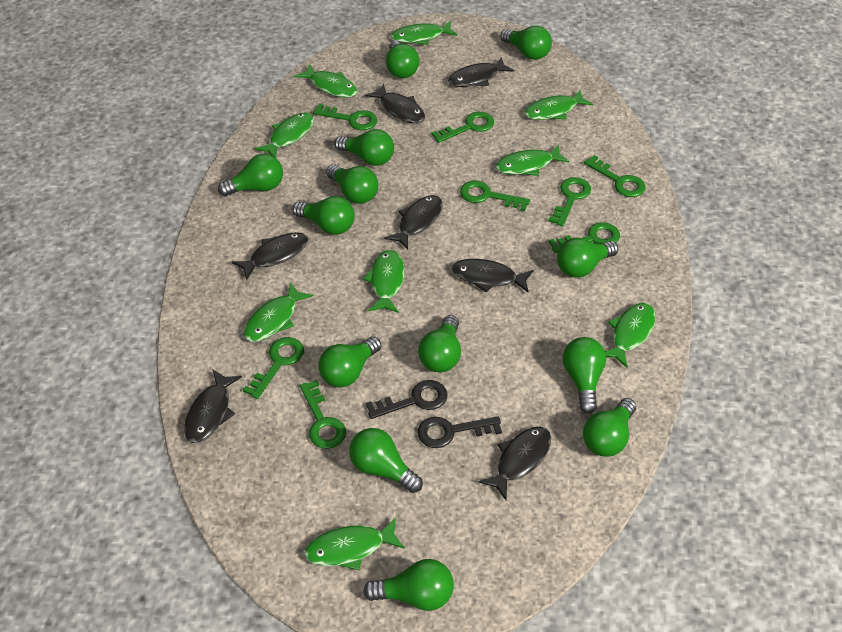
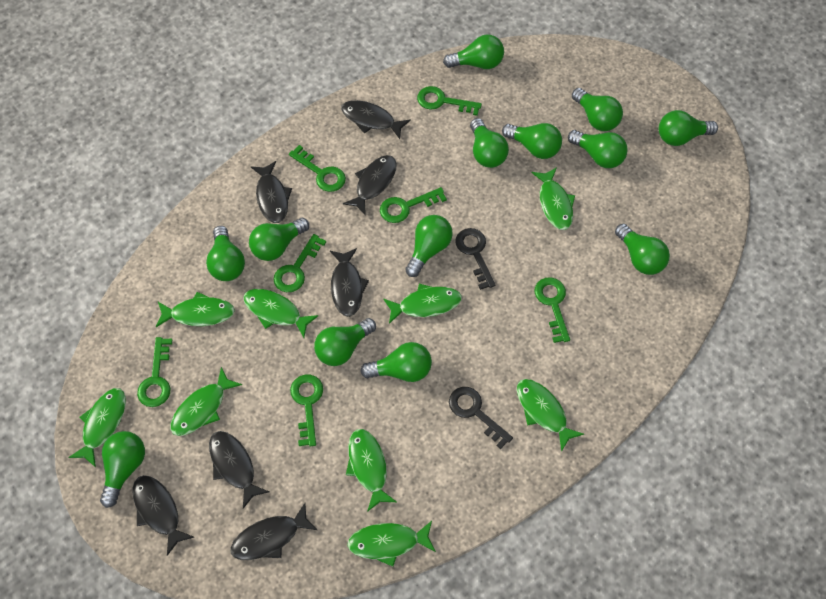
green key: [243,337,304,399] [300,380,346,449] [313,104,378,130] [432,112,494,143] [460,180,530,211] [548,177,591,226] [549,222,620,253] [584,155,646,197] = 8 -> [137,337,172,407] [273,234,326,292] [289,145,346,192] [290,374,323,446] [380,187,447,223] [417,86,482,116] [534,277,570,343] = 7

